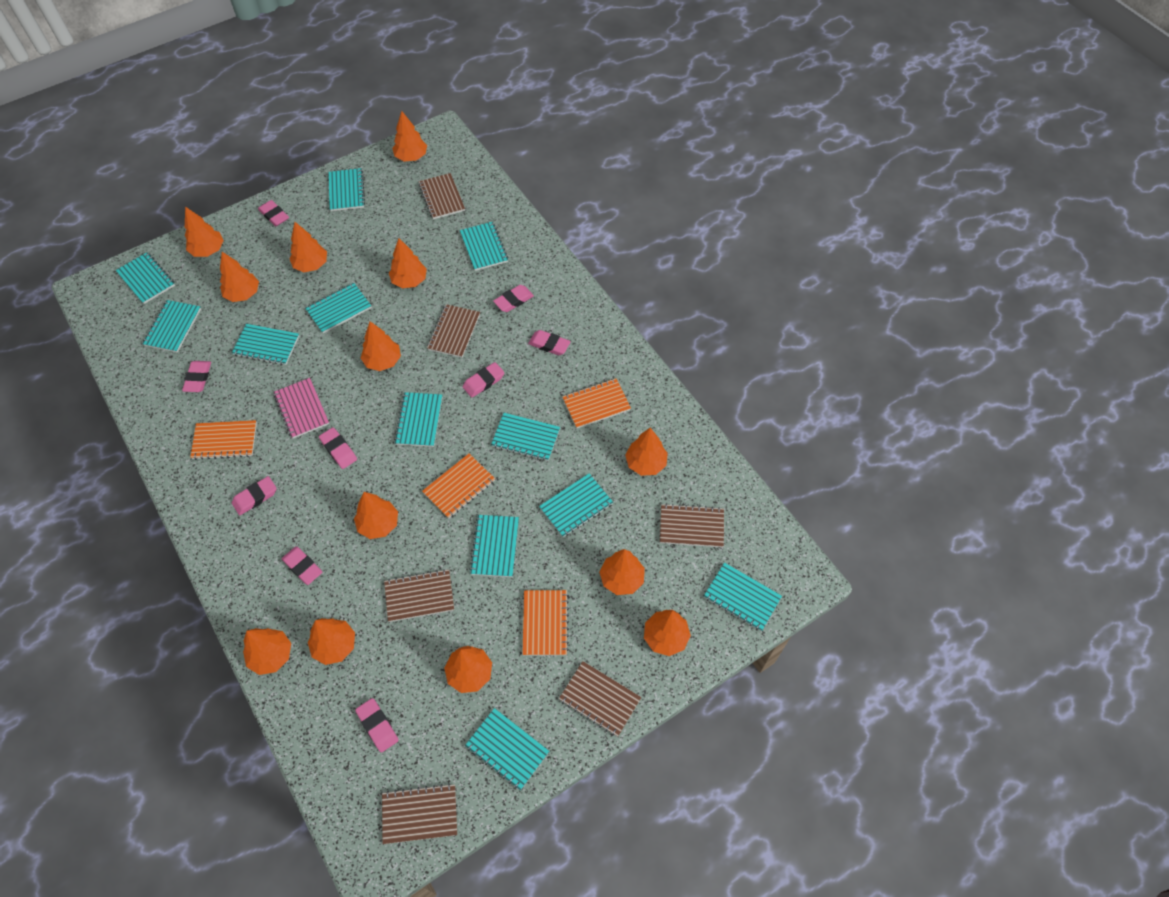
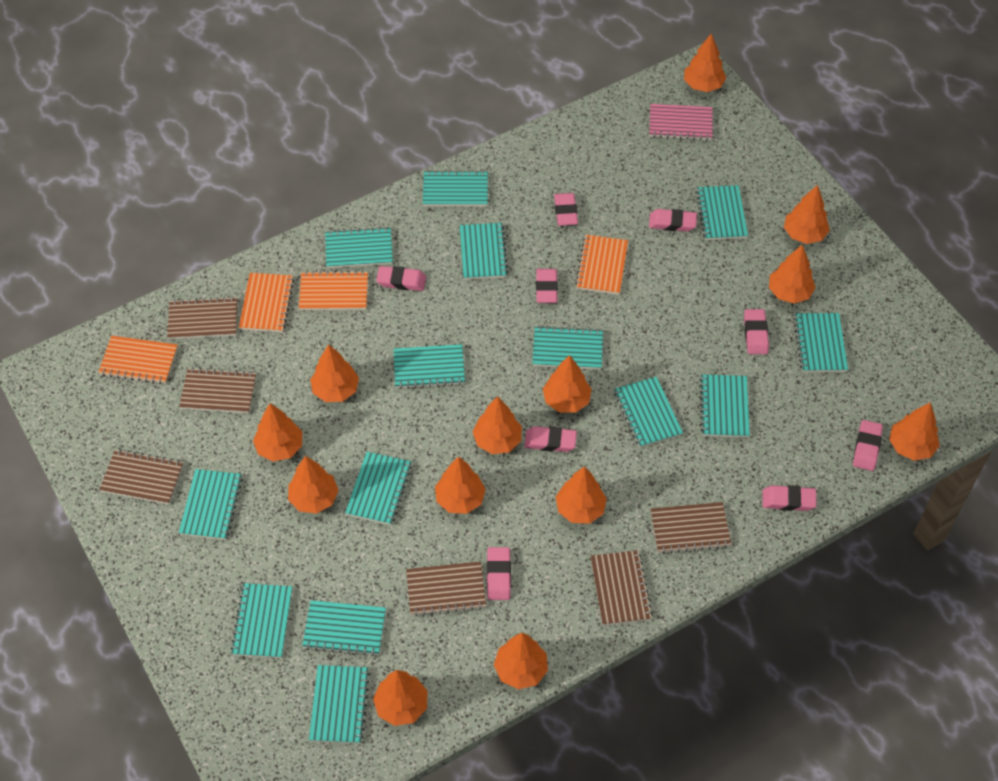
turquoise notebook: [116,252,175,304] [142,300,201,353] [232,324,299,365] [305,283,372,333] [328,168,365,211] [394,392,442,447] [460,222,508,271] [465,708,549,790] [469,515,519,577] [491,413,560,461] [539,474,613,537] [704,563,782,631] = 12 -> [179,469,243,540] [230,583,292,658] [302,600,386,656] [309,665,370,744] [325,227,393,268] [345,452,412,525] [393,344,465,389] [423,170,488,206] [460,223,508,280] [532,326,603,370] [614,377,683,448] [696,185,748,240] [699,374,750,438] [794,313,848,372] = 14

